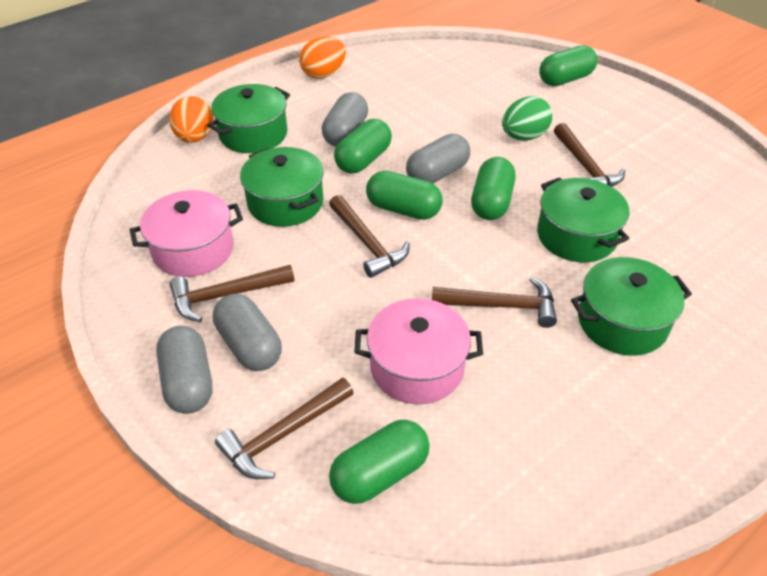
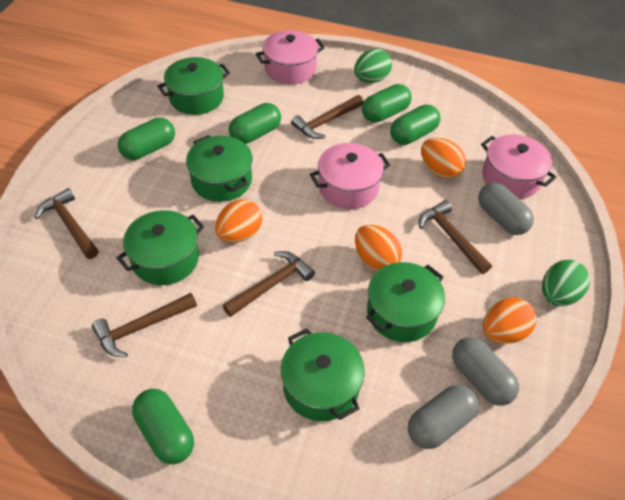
green egg: [502,96,552,141] = 1 -> [354,49,392,83] [542,260,590,306] = 2
green pot: [207,84,290,153] [240,147,324,227] [537,177,629,262] [571,257,692,356] = 4 -> [116,210,204,285] [157,57,230,115] [186,135,253,202] [281,328,365,421] [366,262,445,342] = 5
grey capsule: [156,326,212,414] [213,294,282,371] [322,92,368,147] [406,134,470,184] = 4 -> [408,385,479,449] [452,337,519,406] [478,182,534,235] = 3
orange egg: [169,96,213,143] [299,37,346,79] = 2 -> [215,199,262,243] [355,225,402,271] [421,138,466,179] [483,297,537,344] = 4
pink pot: [130,190,243,277] [355,298,483,404] = 2 -> [256,30,325,84] [310,143,390,209] [481,134,557,199] = 3

